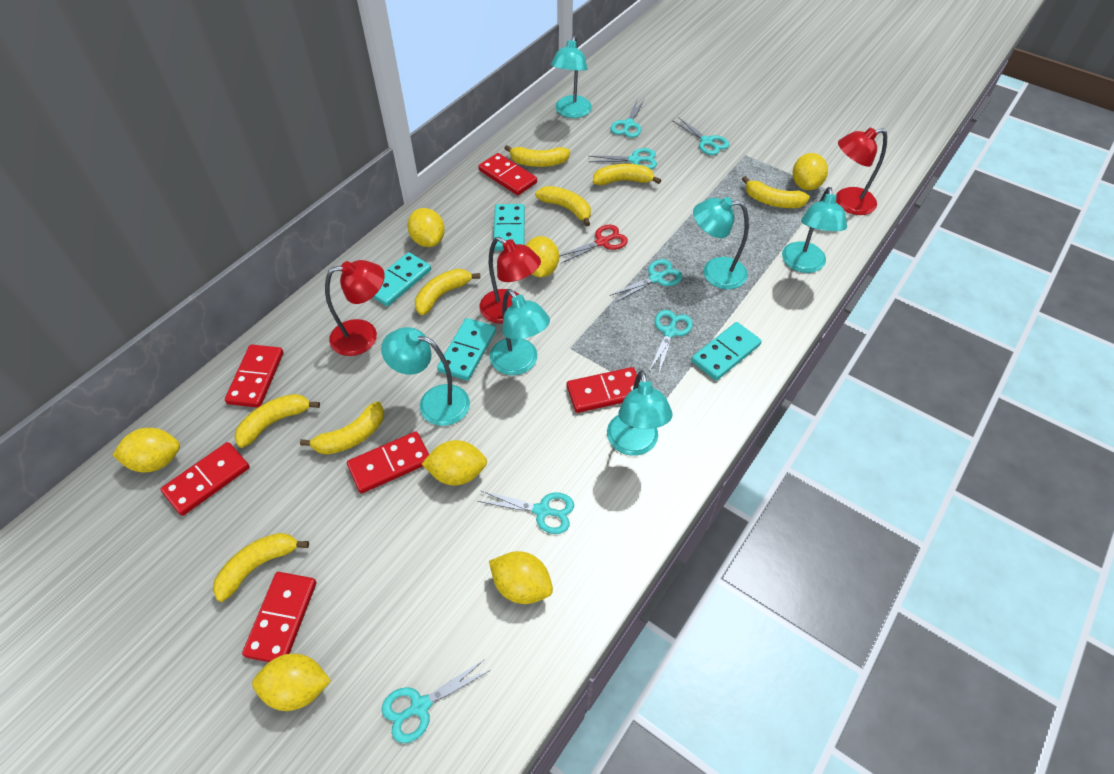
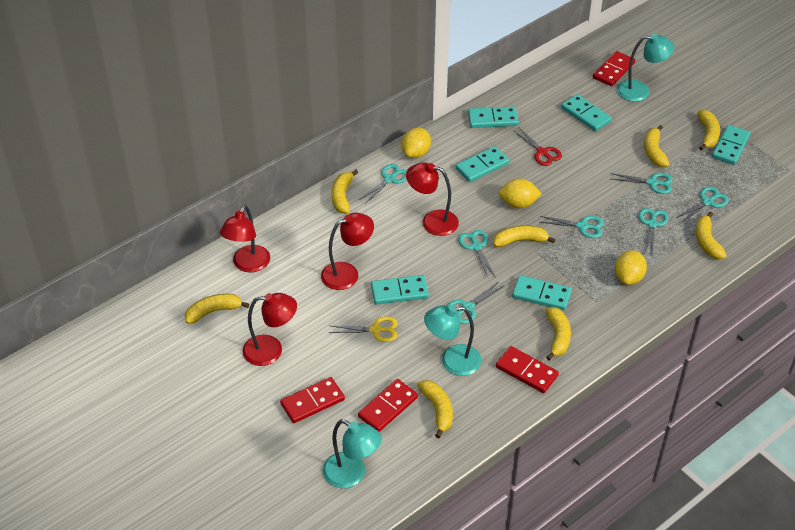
red domino: [160,442,250,516] [225,344,284,408] [242,572,316,662] [347,431,429,494] [478,153,537,195] [567,367,637,413] = 6 -> [280,377,345,423] [358,379,418,432] [496,346,559,393] [593,51,635,86] = 4
red lamp: [325,260,385,356] [479,237,541,324] [836,128,887,215] = 3 -> [220,205,270,272] [243,293,297,366] [321,213,374,290] [406,162,459,236] = 4
turquoise domino: [373,252,431,306] [437,318,496,381] [493,204,525,251] [691,322,762,381] = 4 -> [371,275,429,304] [456,146,509,182] [468,107,519,128] [512,275,572,310] [561,94,612,131] [712,125,751,165] = 6
turquoise lamp: [381,327,470,426] [490,289,550,375] [551,36,592,118] [607,370,673,456] [693,197,749,289] [782,187,847,273] = 6 -> [323,419,382,488] [424,305,482,376] [617,34,675,102] = 3
yellow lemon: [112,428,180,472] [252,654,331,711] [408,208,445,247] [422,440,487,486] [489,551,553,604] [526,236,559,277] [793,153,828,190] = 7 -> [401,128,431,158] [499,179,542,208] [615,250,647,285] = 3
yellow scissors: none = 0 -> [329,316,398,342] = 1

